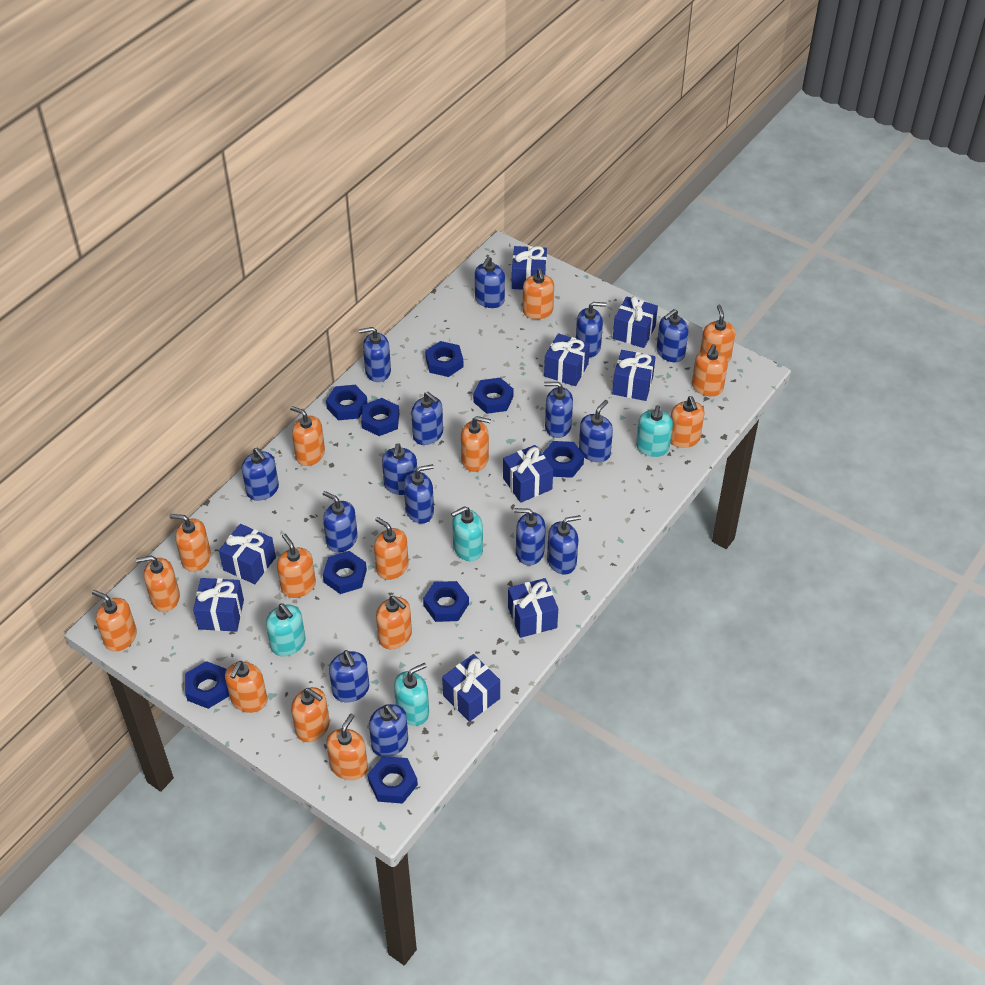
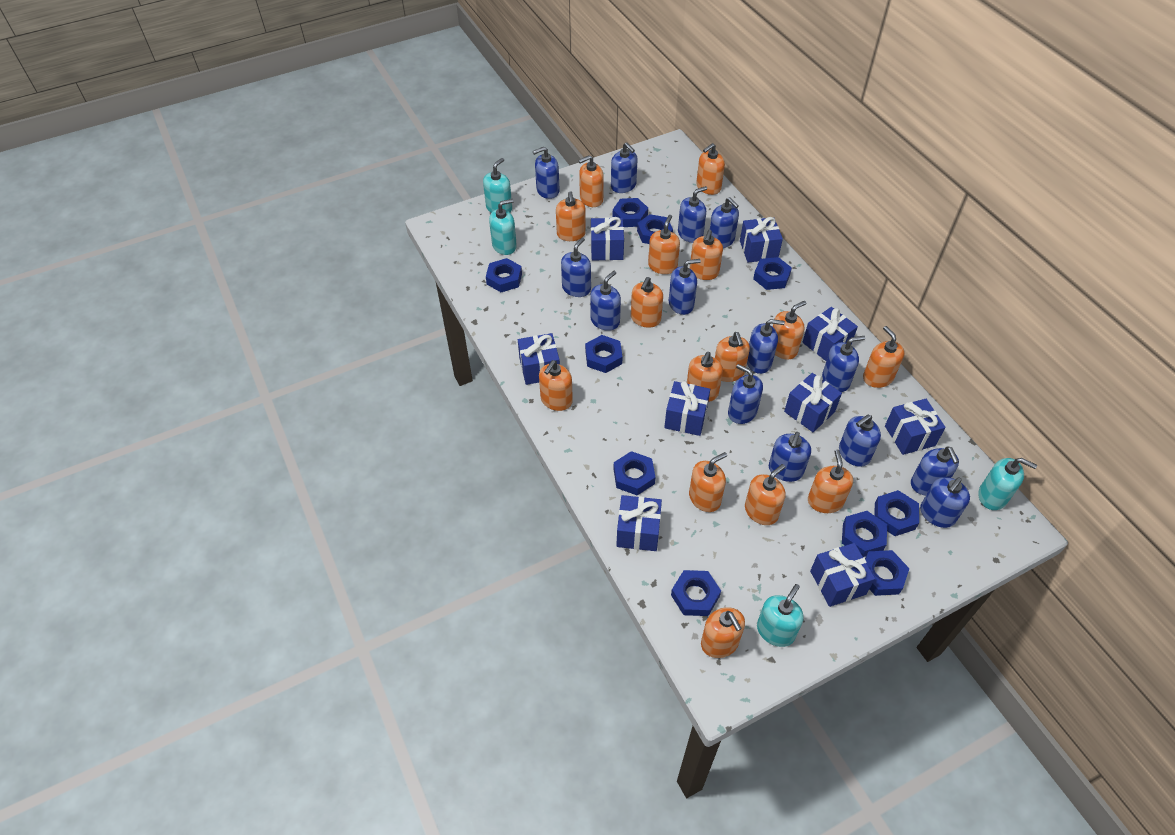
blue nut: [185,661,229,709] [323,551,367,594] [326,385,368,420] [361,398,399,436] [368,756,418,804] [423,581,469,622] [425,341,463,377] [473,378,514,414] [542,441,584,478] = 9 -> [486,258,522,292] [585,335,623,373] [613,198,648,227] [613,451,656,496] [637,214,673,244] [671,570,721,616] [753,257,792,290] [842,511,887,557] [865,550,910,596] [875,490,919,536] = 10
blue soap dispenser: [242,448,279,501] [323,491,358,553] [329,650,369,702] [359,327,391,382] [369,704,408,757] [382,443,417,495] [404,464,434,524] [411,392,443,445] [475,257,505,308] [514,508,546,566] [544,382,573,438] [547,515,581,575] [576,302,606,357] [579,400,613,462] [656,309,689,362] = 15 -> [533,147,560,199] [561,237,591,297] [590,271,621,331] [611,142,638,193] [669,259,701,315] [678,186,707,243] [710,197,739,248] [728,364,763,424] [747,319,785,374] [769,432,811,482] [822,336,865,392] [839,414,881,467] [911,446,959,496] [920,477,970,528] = 14

